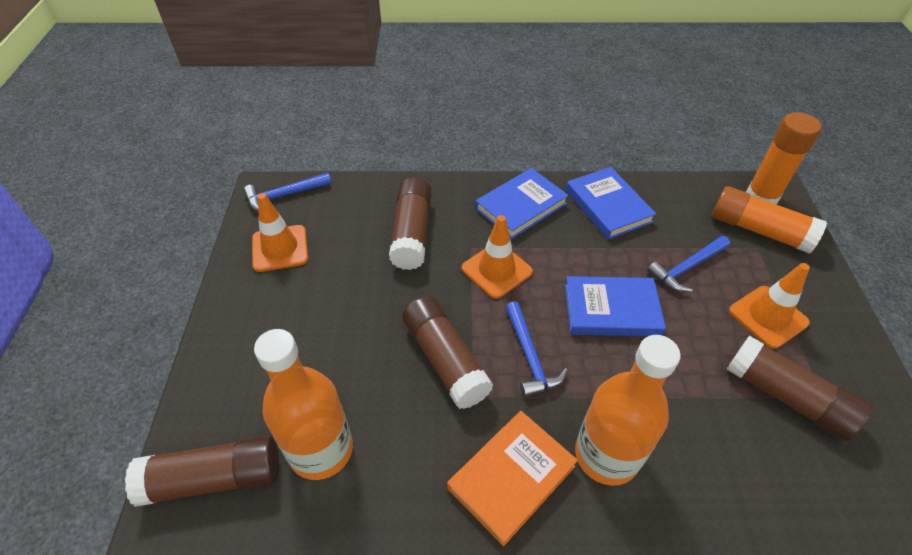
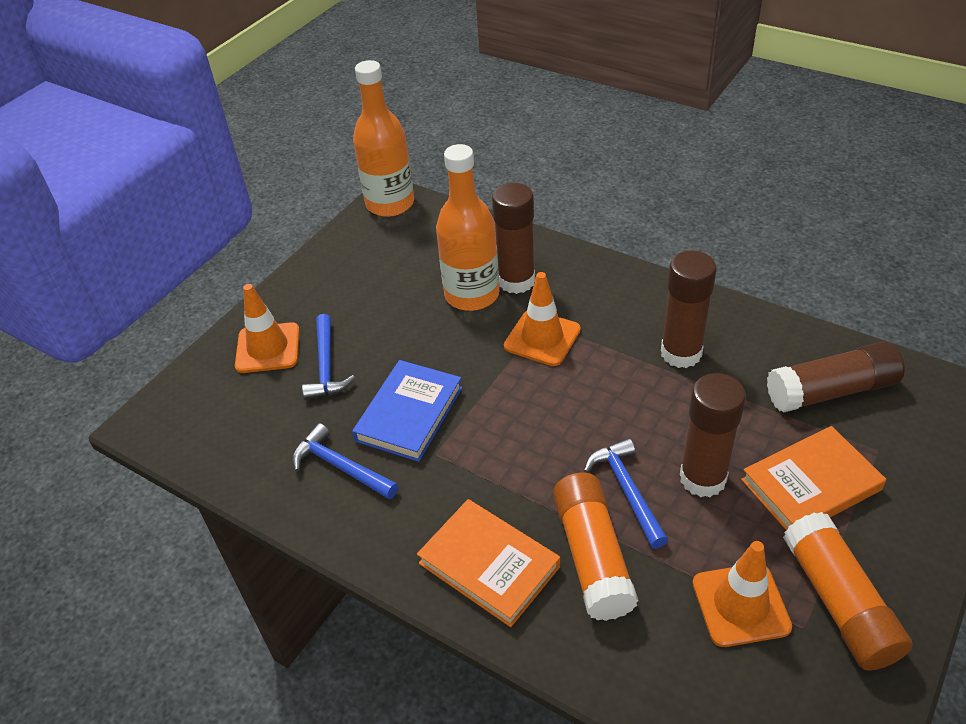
blue book: [475,168,569,239] [565,276,666,336] [566,167,656,240] = 3 -> [352,360,462,462] = 1
orange book: [447,411,578,546] = 1 -> [417,499,560,627] [741,426,886,530] = 2

